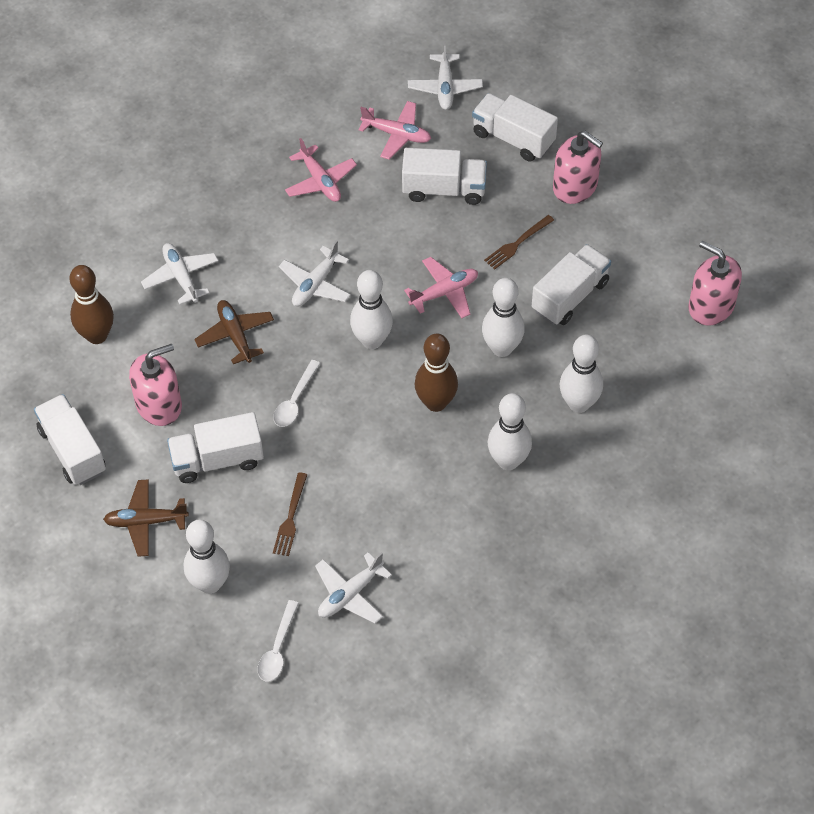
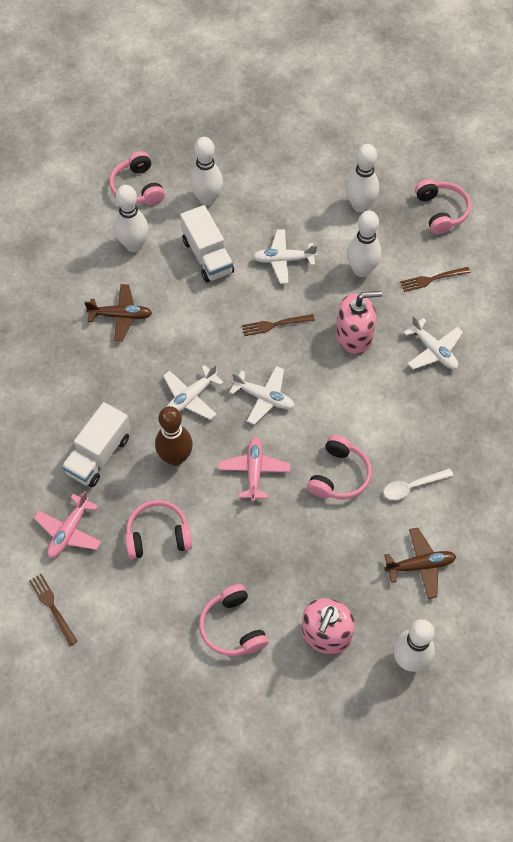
brown bowling pin: [70,265,114,344] [415,334,458,412] = 2 -> [155,406,193,466] = 1
brown fork: [273,472,307,556] [484,215,554,270] = 2 -> [29,574,78,646] [242,314,315,336] [400,267,470,292] = 3
pink headphones: none = 0 -> [109,151,165,205] [125,500,192,559] [199,584,268,656] [307,435,372,499] [415,179,471,235] = 5
pink plane: [285,138,357,202] [358,101,431,159] [404,257,478,318] = 3 -> [34,491,101,558] [218,437,290,502] = 2
pink soap dispenser: [129,344,182,426] [553,131,603,204] [688,241,742,325] = 3 -> [301,598,355,654] [336,291,382,354] = 2
white spoon: [257,600,299,682] [273,360,320,427] = 2 -> [384,468,454,500] = 1
white truck: [34,394,106,485] [167,412,264,483] [402,148,487,205] [472,93,558,162] [532,244,611,325] = 5 -> [62,402,130,487] [180,205,234,283] = 2

